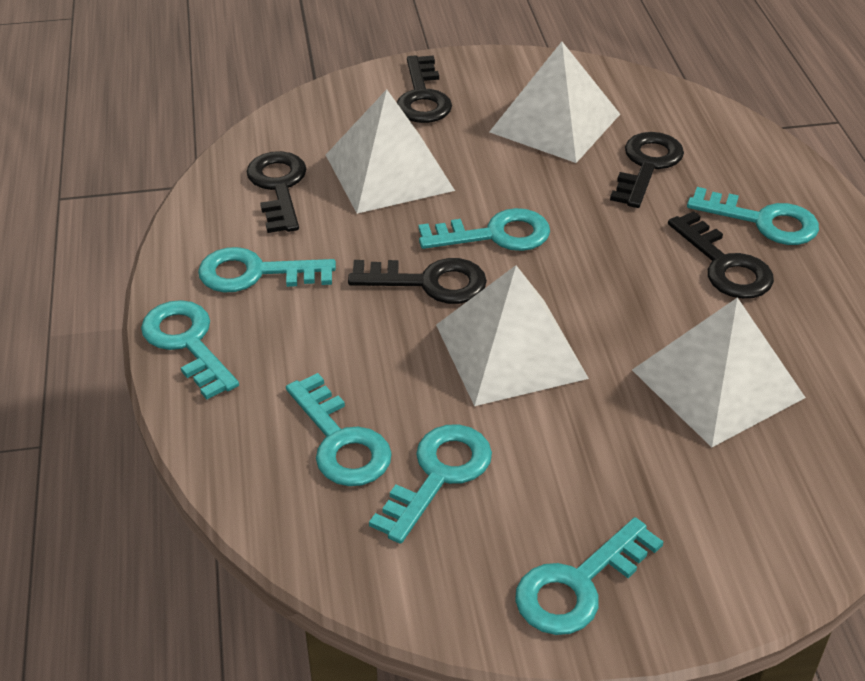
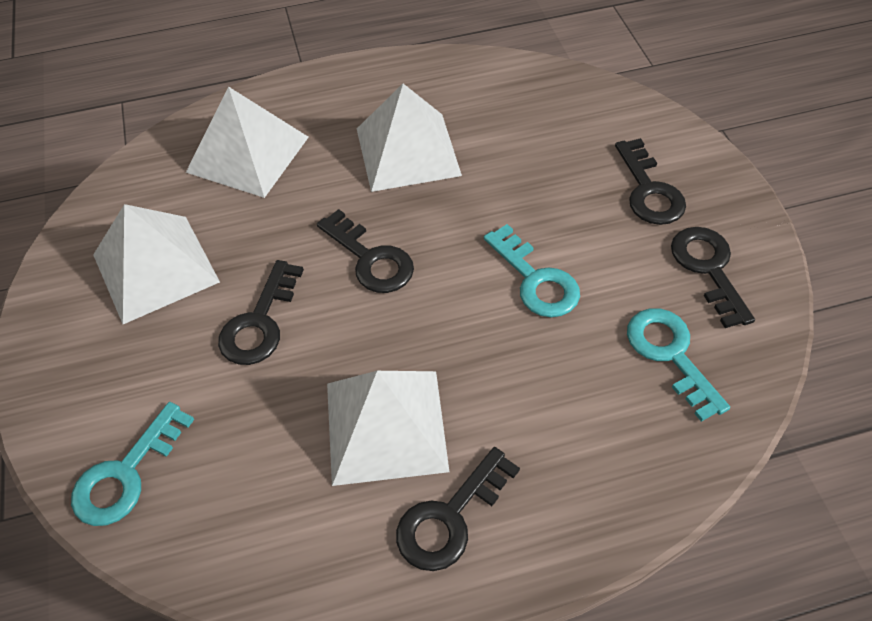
turquoise key: [141,300,239,399] [198,247,336,293] [286,373,392,486] [369,424,492,544] [419,208,550,251] [515,517,664,635] [687,187,819,245] = 7 -> [71,402,194,526] [484,224,580,317] [627,308,730,422] = 3

